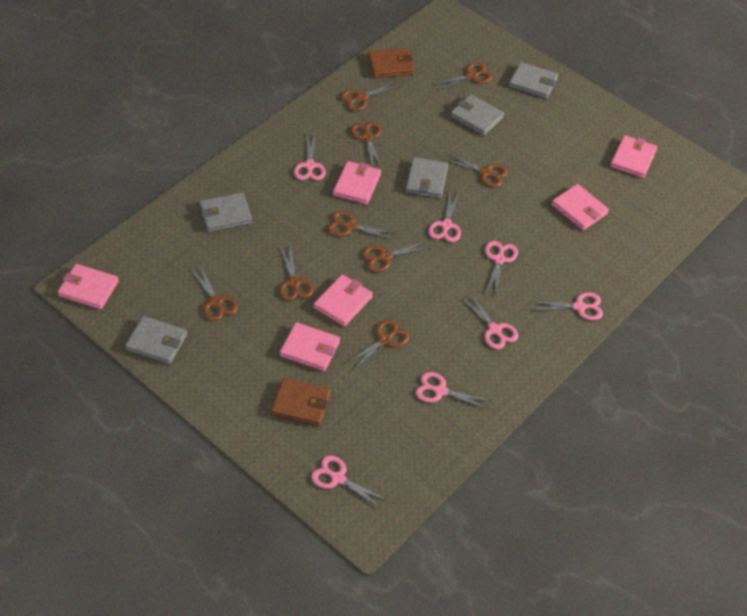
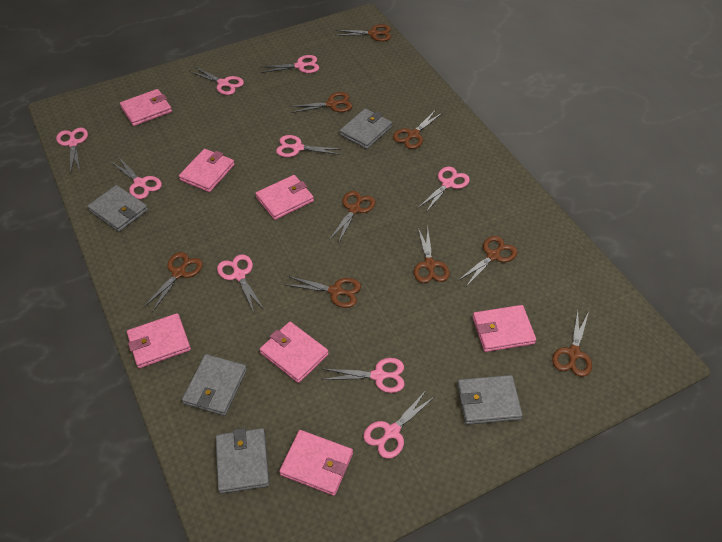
brown wallet: [271,378,331,426] [368,48,414,78] = 2 -> none = 0
pink scissors: [294,133,326,180] [311,456,386,508] [416,372,490,409] [428,193,461,242] [463,293,518,349] [485,241,518,294] [531,292,603,320] = 7 -> [56,128,88,173] [111,158,162,199] [189,66,244,95] [217,254,263,312] [261,55,319,73] [276,135,341,157] [322,358,405,393] [364,389,434,459] [418,167,470,212] = 9
pink wallet: [58,264,119,309] [280,322,340,371] [314,274,373,327] [333,161,381,205] [552,184,609,230] [610,135,657,178] = 6 -> [120,89,172,126] [127,313,191,368] [179,149,235,192] [255,175,314,220] [260,322,329,383] [279,430,353,496] [472,305,536,352] = 7

